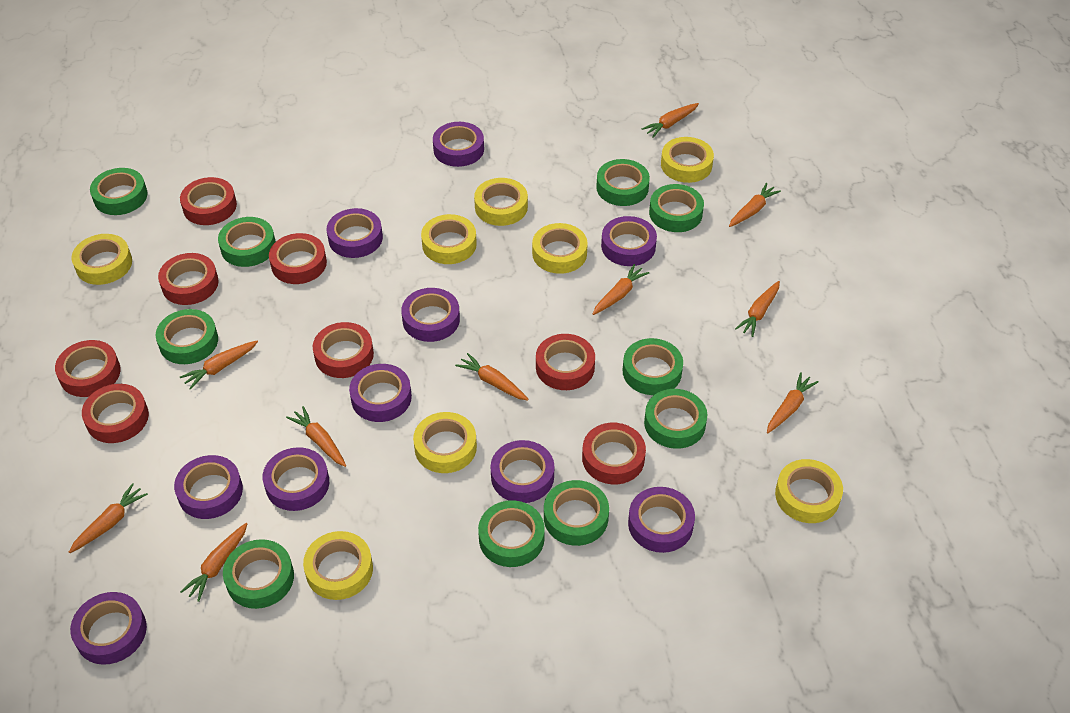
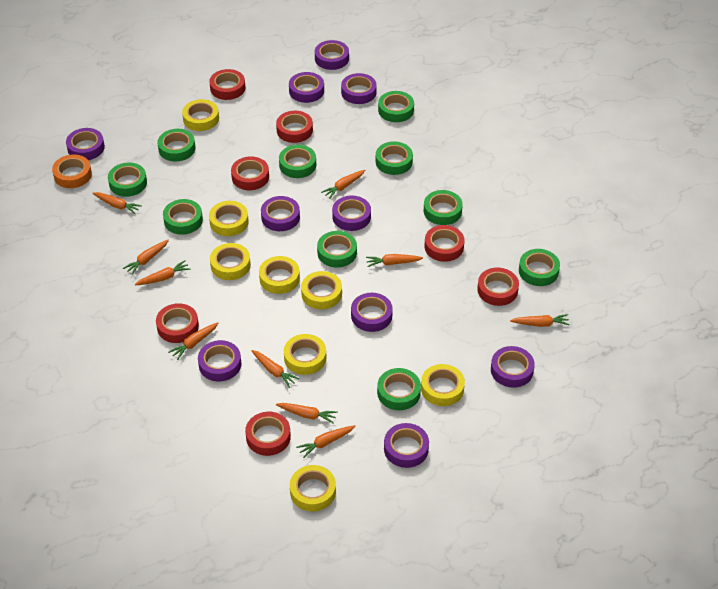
orange tape: none = 0 -> [52,154,92,188] = 1
red tape: [55,340,121,397] [82,384,149,443] [158,253,219,305] [180,177,237,225] [269,233,327,284] [313,322,374,378] [536,334,595,390] [582,423,646,484] = 8 -> [156,303,199,343] [210,69,245,100] [231,156,269,190] [245,412,291,456] [276,111,313,143] [425,225,464,262] [477,268,519,306] = 7

